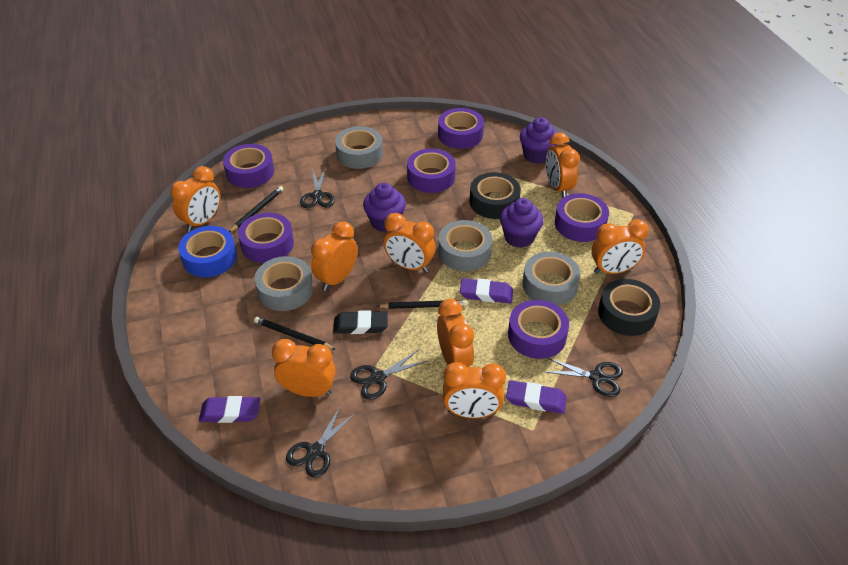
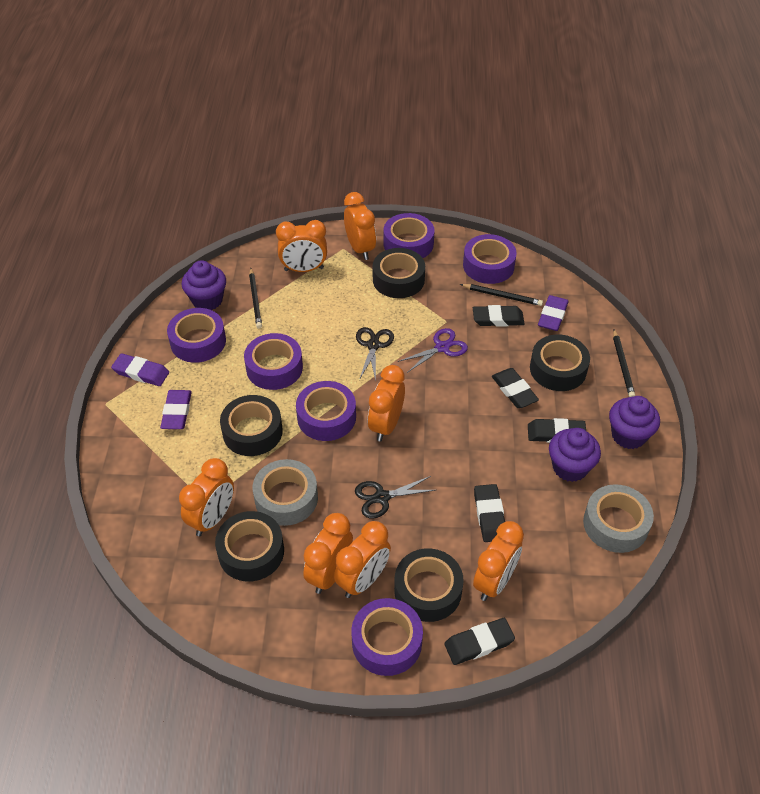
black eraser: [333,310,388,334] = 1 -> [444,618,515,665] [473,305,525,327] [474,484,505,542] [492,368,539,408] [528,418,586,443] = 5
black scissors: [286,406,356,478] [300,168,335,208] [350,350,427,400] [543,357,623,397] = 4 -> [355,476,435,518] [356,327,394,381] = 2
black tape: [470,172,521,219] [598,279,660,336] = 2 -> [215,511,284,582] [220,395,283,456] [373,248,425,298] [394,549,464,622] [530,335,590,391] = 5
blue tape: [178,226,237,277] = 1 -> none = 0
grey tape: [254,256,313,311] [335,126,383,169] [438,220,492,271] [522,251,581,306] = 4 -> [253,459,318,526] [583,484,654,553] = 2
orange clock: [170,166,221,232] [272,339,336,397] [311,221,358,291] [384,213,435,273] [437,299,474,367] [443,362,506,418] [546,132,580,198] [591,219,649,274] = 8 -> [179,458,234,536] [276,220,327,272] [303,513,353,594] [334,521,391,598] [344,192,376,260] [368,365,405,441] [473,521,524,601] = 7
purple scissors: none = 0 -> [398,328,468,373] = 1

